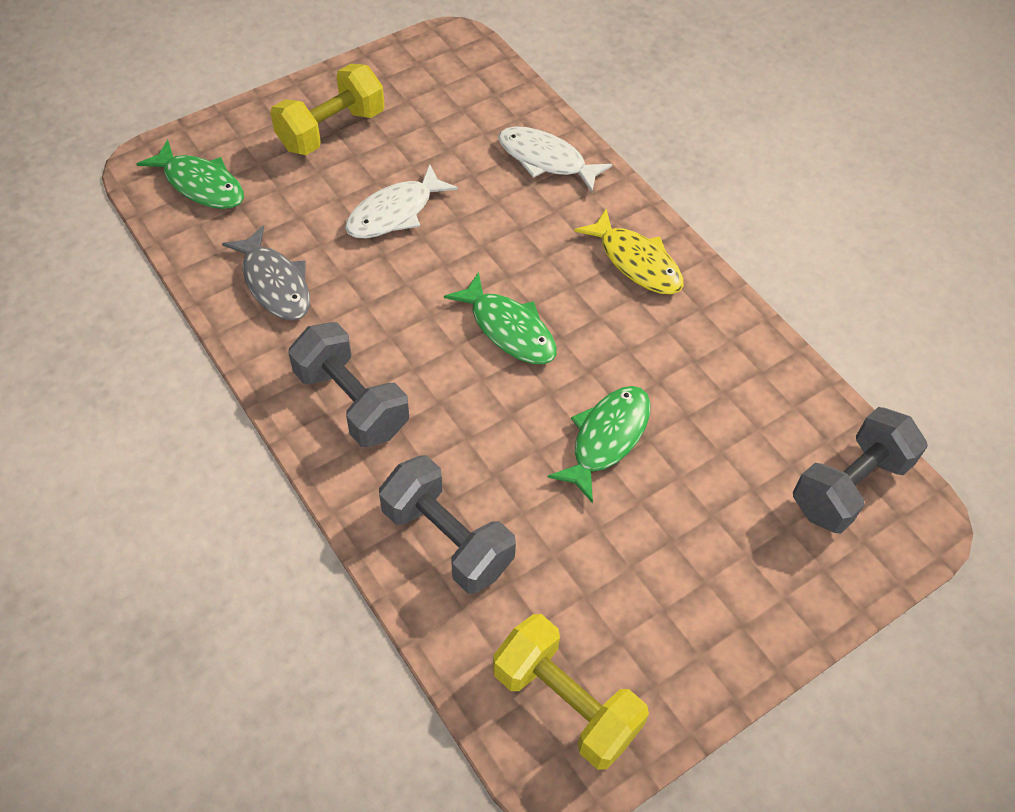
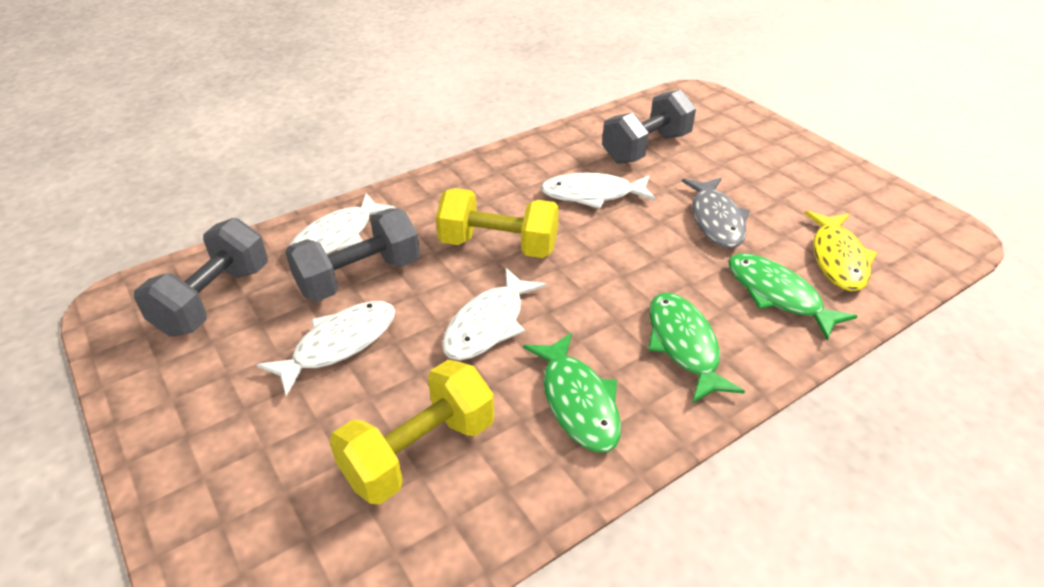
white fish: [345,164,458,238] [498,126,613,192] = 2 -> [257,301,395,396] [289,193,396,255] [442,268,546,360] [541,173,656,209] = 4

